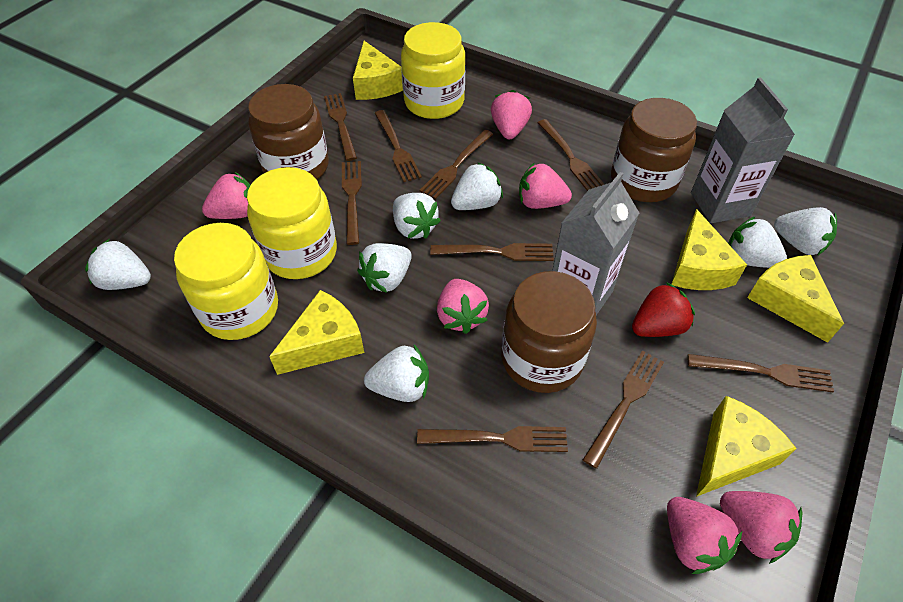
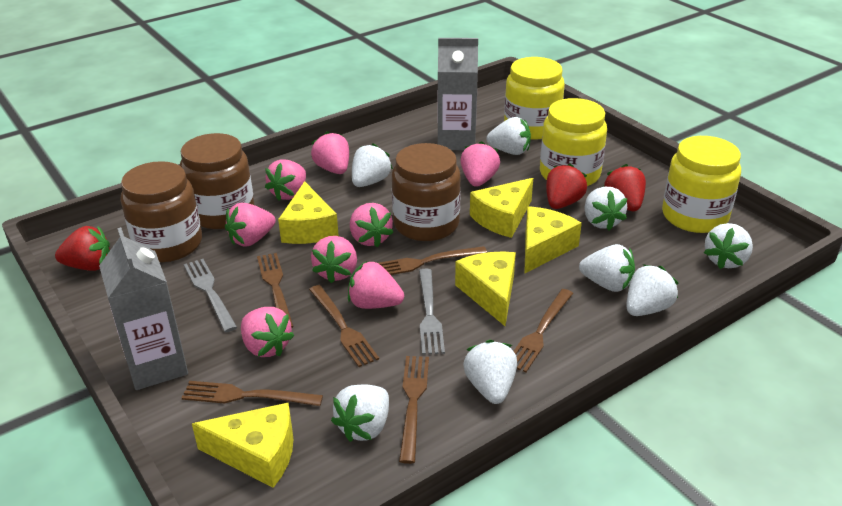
brown fork: [324,93,357,161] [342,161,362,245] [375,110,422,182] [417,426,568,452] [419,130,493,199] [431,243,554,261] [538,119,605,191] [583,351,664,469] [688,354,834,392] = 9 -> [182,381,323,406] [257,253,294,328] [309,285,379,367] [378,246,487,275] [399,356,429,464] [514,289,573,373] = 6
grey fork: none = 0 -> [184,259,237,332] [419,269,445,355] = 2
pink strawberry: [202,172,250,219] [437,279,489,334] [491,90,532,139] [519,162,572,209] [667,497,742,574] [720,491,803,564] = 6 -> [225,203,276,246] [241,307,295,357] [265,159,306,201] [311,131,349,174] [311,236,357,283] [348,261,404,309] [350,203,394,248] [460,141,500,187] = 8
red strawberry: [632,282,695,337] = 1 -> [55,226,110,271] [546,164,587,209] [603,164,646,211] = 3
white strawberry: [85,239,151,290] [357,243,412,293] [364,345,429,402] [393,193,441,239] [451,162,503,210] [728,216,787,268] [774,207,837,256] = 7 -> [331,384,389,442] [352,143,393,187] [463,340,517,404] [486,117,531,155] [579,244,635,292] [585,187,627,230] [626,264,678,316] [704,223,753,269] = 8

